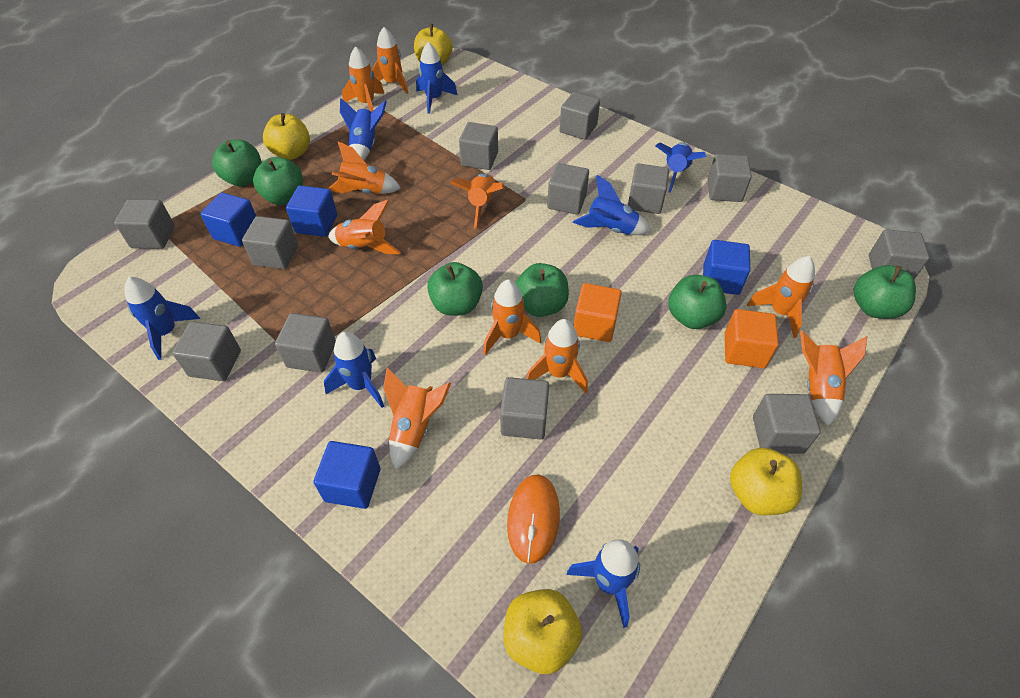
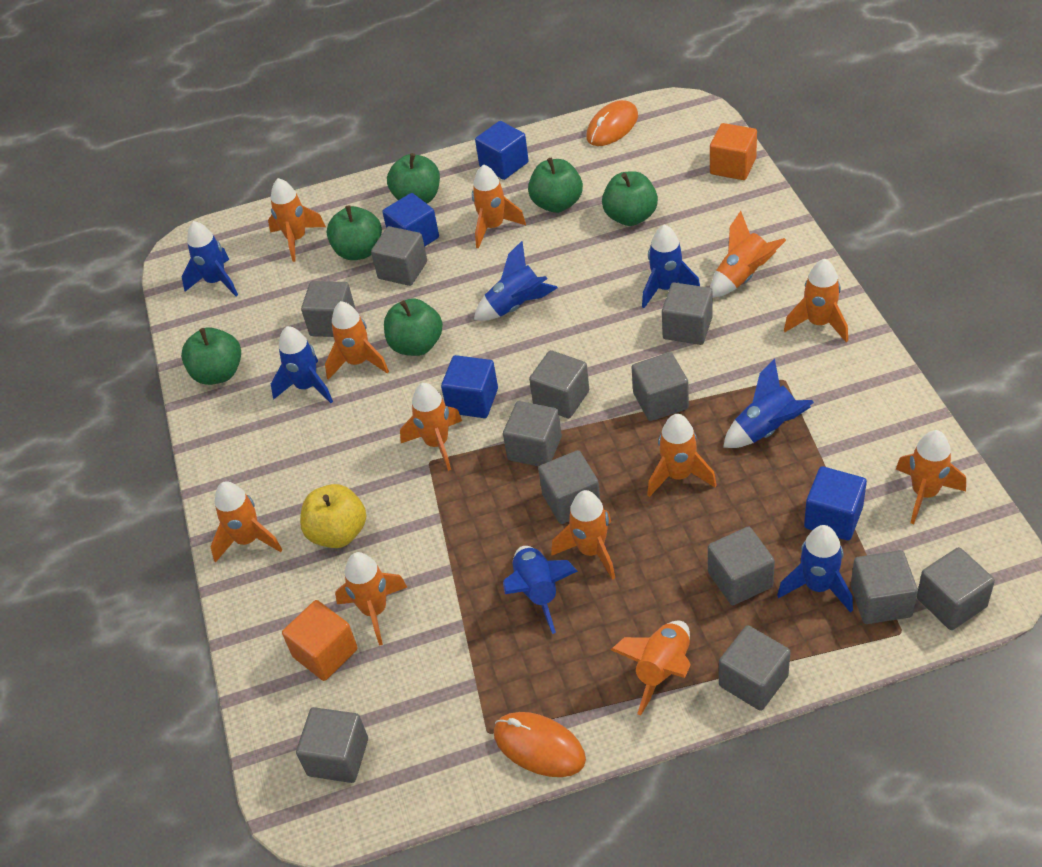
orange mouse: [507,474,560,564] = 1 -> [494,712,586,777] [586,100,638,146] = 2
orange rocket: [327,141,401,194] [328,200,401,254] [342,46,384,112] [372,27,408,94] [383,367,451,470] [450,174,504,228] [483,279,541,355] [526,319,588,393] [747,256,815,338] [800,331,867,426] = 10 -> [210,481,282,563] [268,178,326,262] [325,301,389,380] [335,552,407,646] [400,383,462,471] [472,164,526,248] [551,490,615,580] [611,620,691,716] [647,414,717,497] [710,211,786,297] [784,259,848,342] [896,430,966,524] = 12
yellow apple: [263,113,310,160] [414,24,452,66] [503,589,582,674] [730,447,802,515] = 4 -> [300,484,366,548] = 1

